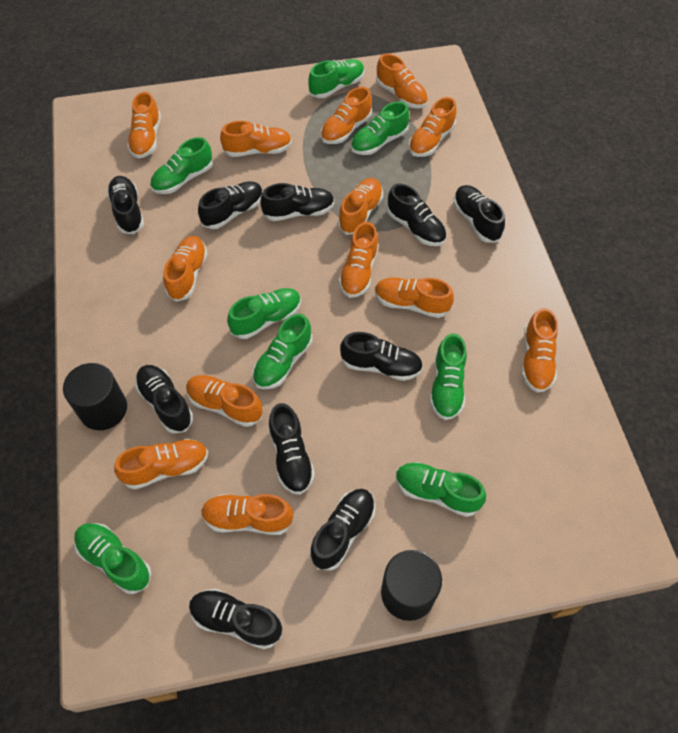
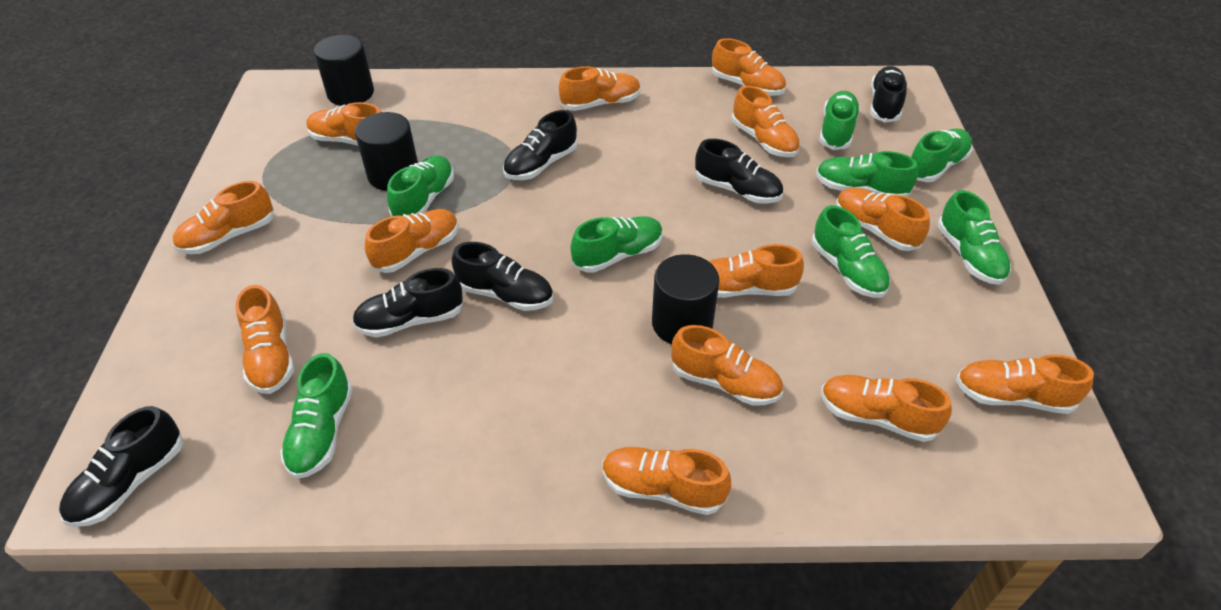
black cylinder: [63,363,127,430] [381,550,442,621] = 2 -> [314,35,374,106] [355,112,418,191] [652,254,720,344] = 3
black shoe: [107,176,144,234] [135,365,193,434] [189,589,282,649] [198,181,263,229] [260,183,335,221] [268,403,315,495] [310,489,375,571] [340,332,423,381] [387,184,447,246] [453,185,505,243] = 10 -> [59,406,183,527] [352,268,464,338] [452,242,553,311] [503,110,578,180] [695,139,783,204] [870,66,907,123] = 6

